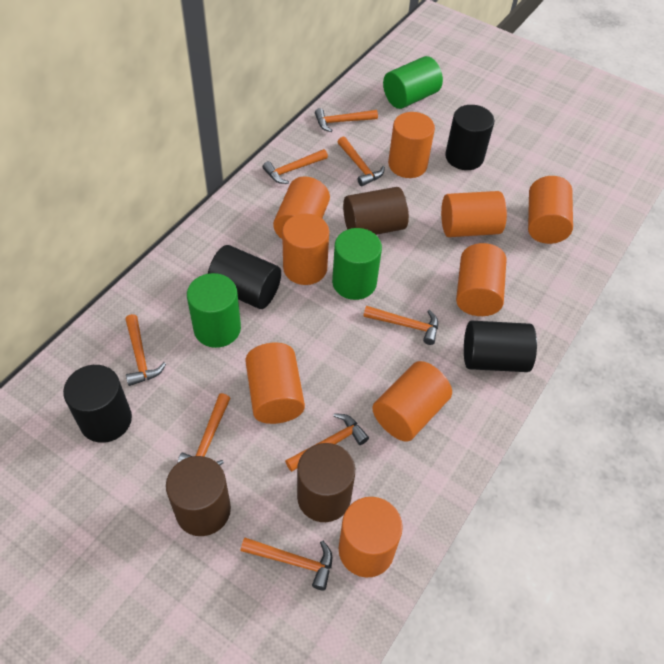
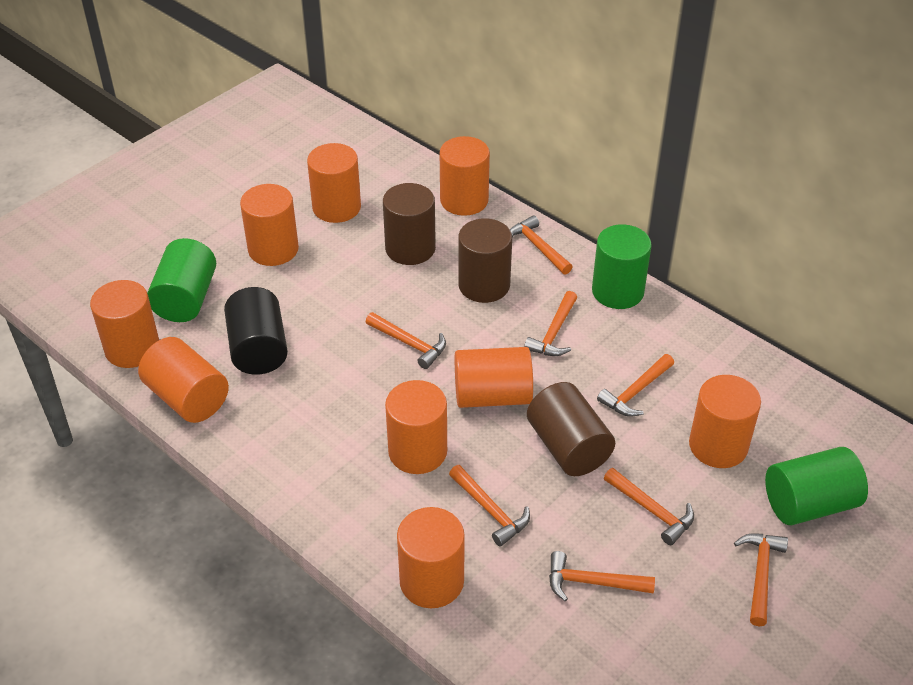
black cylinder: [63,365,132,443] [208,245,281,309] [445,105,494,170] [464,321,537,372] = 4 -> [224,287,288,375] = 1

